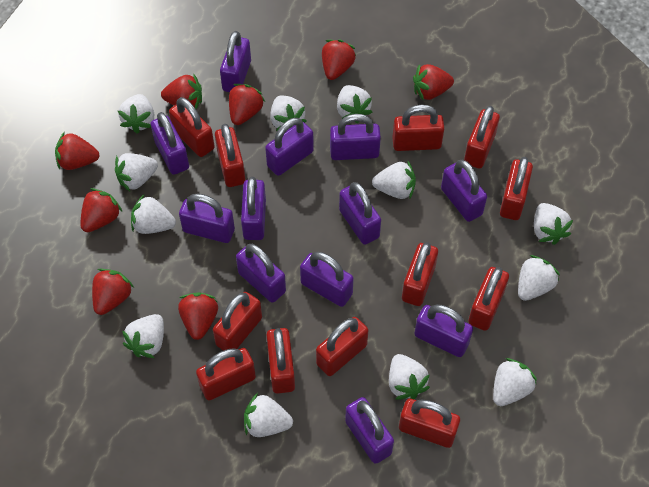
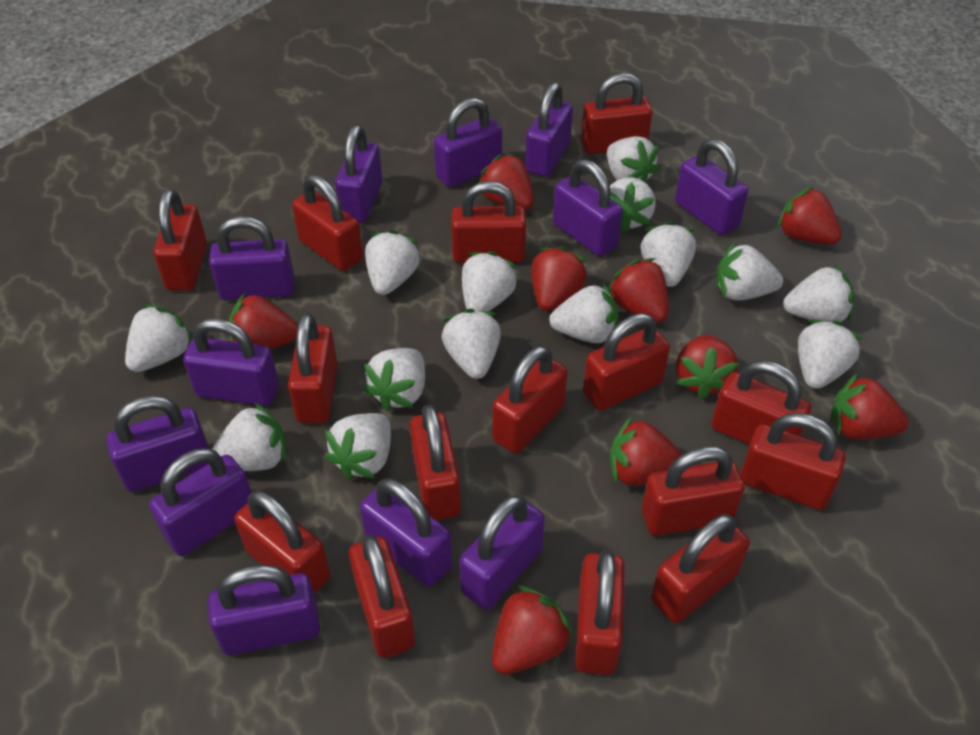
red padlock: [169,97,215,157] [196,348,256,400] [213,292,262,351] [215,124,245,187] [266,328,295,394] [316,317,368,376] [392,104,445,151] [399,399,460,448] [402,242,438,306] [464,106,500,169] [468,267,509,331] [500,157,533,220] = 12 -> [154,189,207,291] [234,490,330,594] [288,313,338,423] [292,175,363,271] [349,535,415,658] [410,404,461,520] [451,181,526,263] [492,345,568,453] [575,550,624,675] [581,73,652,155] [583,313,670,411] [641,446,745,536] [651,514,750,623] [711,361,811,445] [740,413,846,510] = 15
red strawberry: [55,132,99,170] [80,188,122,232] [92,269,134,315] [161,73,202,109] [178,292,218,340] [229,84,265,125] [322,40,356,80] [413,64,454,101] = 8 -> [229,293,298,349] [479,154,534,210] [492,586,574,675] [531,246,587,311] [608,258,668,323] [610,416,682,486] [676,335,739,400] [777,187,842,245] [830,373,909,440] = 9
white strawberry: [115,153,158,191] [118,94,154,134] [122,314,164,358] [131,195,176,234] [244,393,293,437] [271,95,307,131] [337,85,372,123] [372,161,416,199] [389,354,430,399] [493,358,537,406] [518,255,560,301] [534,203,573,245] = 12 -> [125,304,193,372] [212,403,286,471] [325,413,391,480] [363,348,425,411] [365,230,421,295] [442,308,501,379] [462,251,518,311] [549,283,618,343] [607,136,660,183] [610,177,655,233] [641,221,696,287] [716,243,783,300] [783,265,854,322] [798,320,863,389] = 14

